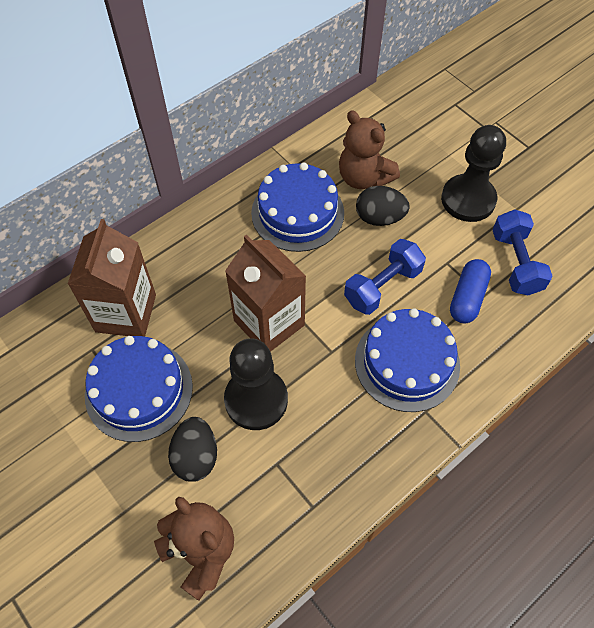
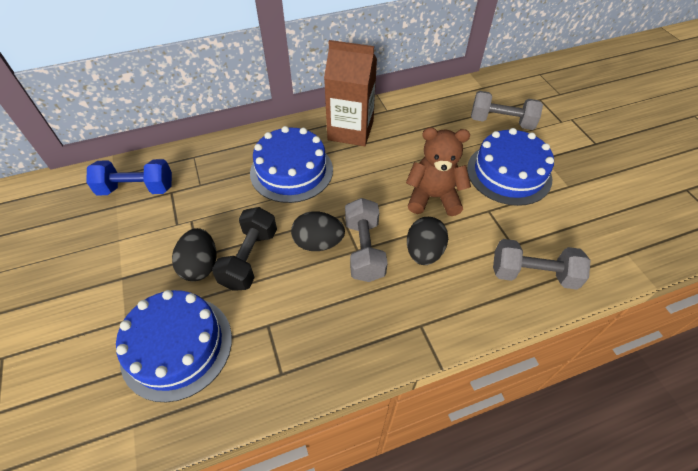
black dumbbell: none = 0 -> [212,207,277,291] = 1
black egg: [168,417,217,482] [356,186,410,226] = 2 -> [172,228,217,281] [291,211,345,251] [407,217,448,265] = 3
black pawn: [224,338,288,430] [441,125,506,222] = 2 -> none = 0
blue capsule: [450,259,491,324] = 1 -> none = 0
blue dumbbell: [344,239,426,315] [492,209,553,295] = 2 -> [86,159,172,195] = 1
brown carton: [68,219,156,337] [225,235,306,352] = 2 -> [324,40,377,146] = 1
brown teddy bear: [154,497,234,601] [339,110,400,189] = 2 -> [406,127,471,216] = 1
grey dumbbell: none = 0 -> [345,198,388,282] [471,91,543,130] [493,239,591,290] = 3

